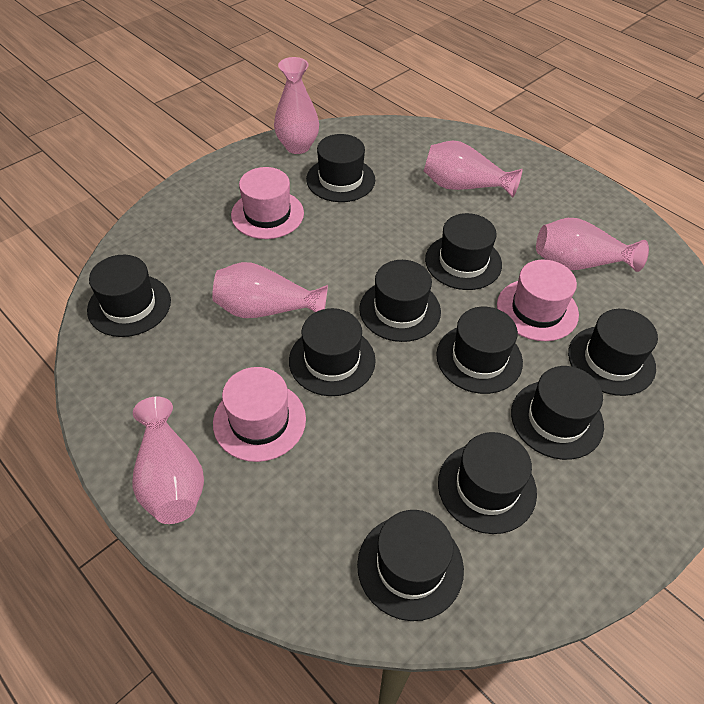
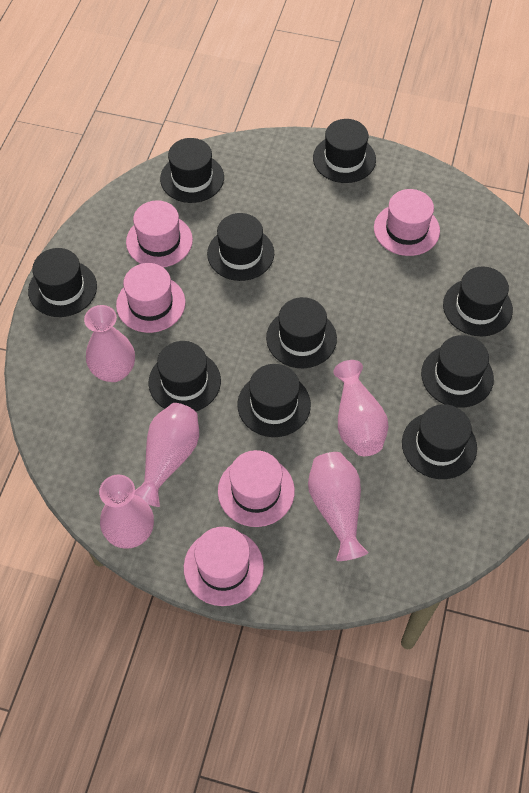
pink hat: [213,367,306,462] [231,167,304,239] [497,259,579,341] = 3 -> [116,263,185,333] [126,200,193,267] [184,527,264,606] [218,450,295,527] [374,189,440,256] = 5

